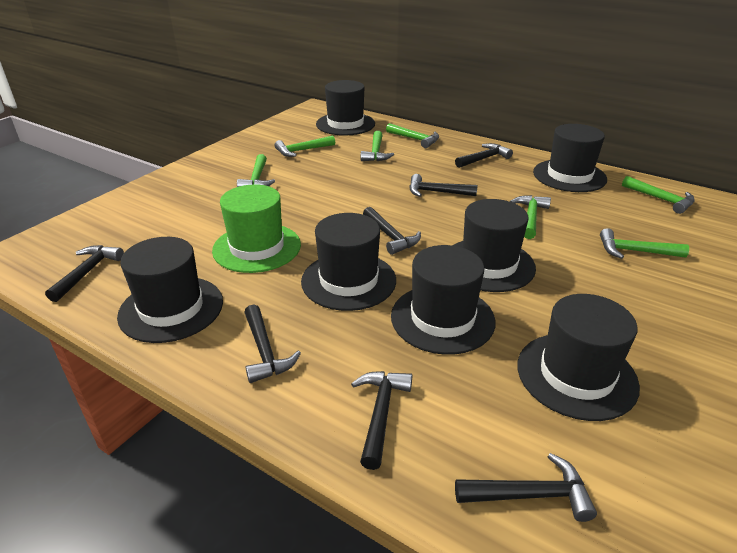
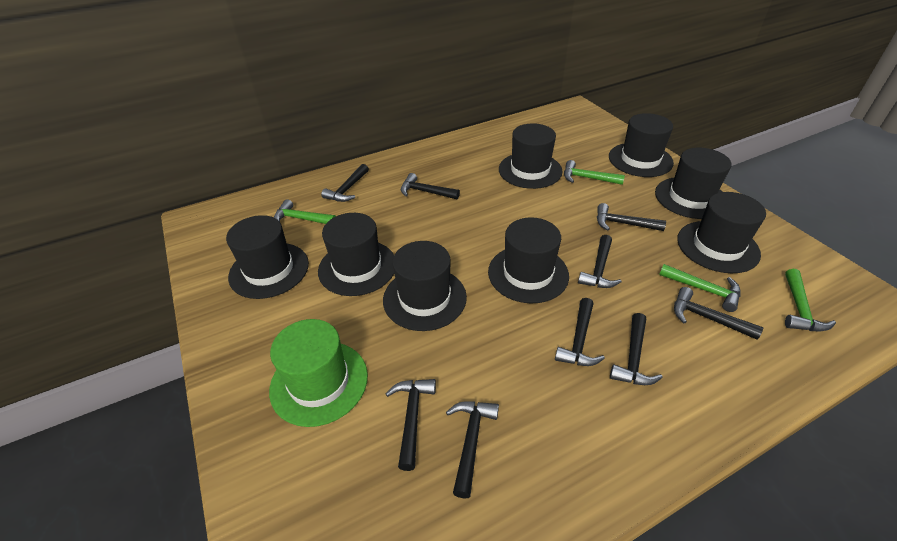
black hammer: [45,245,124,302] [244,304,301,383] [351,371,412,470] [363,207,421,255] [410,174,478,197] [455,143,513,168] [455,453,597,522] = 7 -> [321,164,369,202] [386,379,436,471] [401,173,460,199] [446,401,499,499] [555,298,605,366] [578,235,622,288] [597,203,666,231] [610,313,663,385] [674,287,763,340] = 9
black hat: [117,237,223,343] [301,213,396,311] [316,80,375,136] [391,245,495,355] [453,199,536,292] [517,294,640,421] [533,124,607,192] = 7 -> [226,215,309,299] [318,213,394,296] [383,241,467,331] [488,217,569,304] [499,123,563,189] [609,113,674,177] [655,148,732,219] [677,192,766,273] = 8
green hammer: [237,154,275,187] [274,136,335,157] [360,131,394,161] [386,123,439,148] [510,195,551,239] [600,228,689,259] [622,176,695,214] = 7 -> [274,199,336,224] [564,160,625,185] [659,264,741,312] [785,269,836,331] = 4

